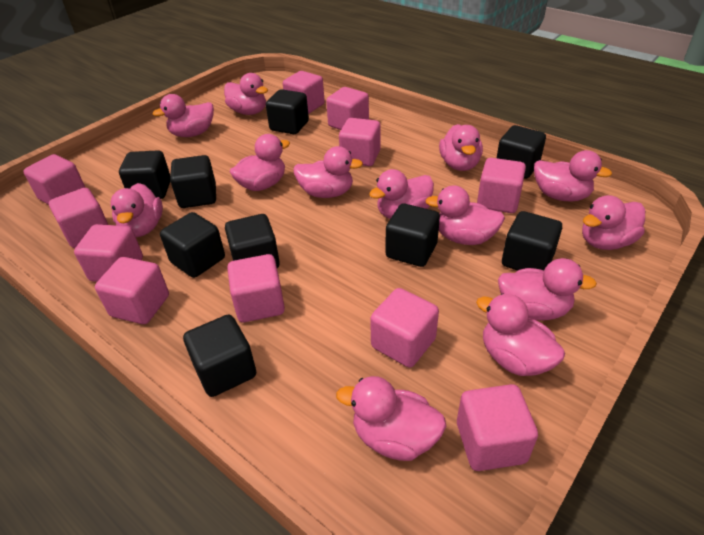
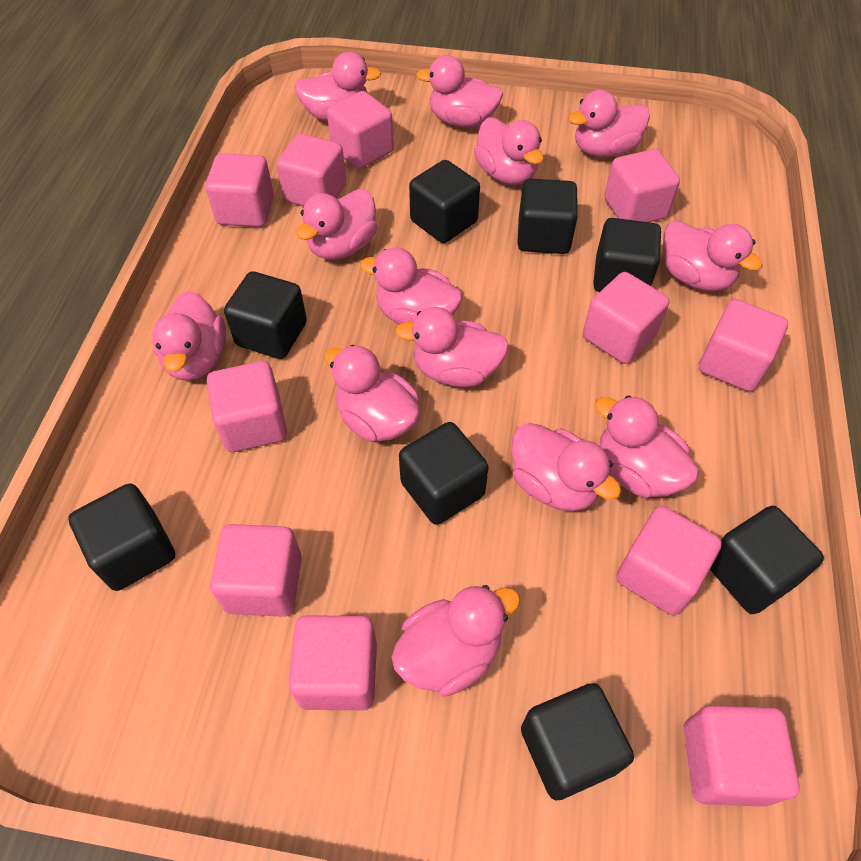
black cube: [119,150,170,199] [160,212,225,278] [170,155,216,208] [183,315,256,397] [225,214,280,268] [266,89,309,134] [386,204,440,267] [497,125,546,179] [502,211,562,271] = 9 -> [68,483,175,591] [224,271,307,359] [399,422,489,525] [409,160,480,243] [517,178,578,254] [521,683,634,800] [593,218,661,292] [710,506,824,614] = 8

